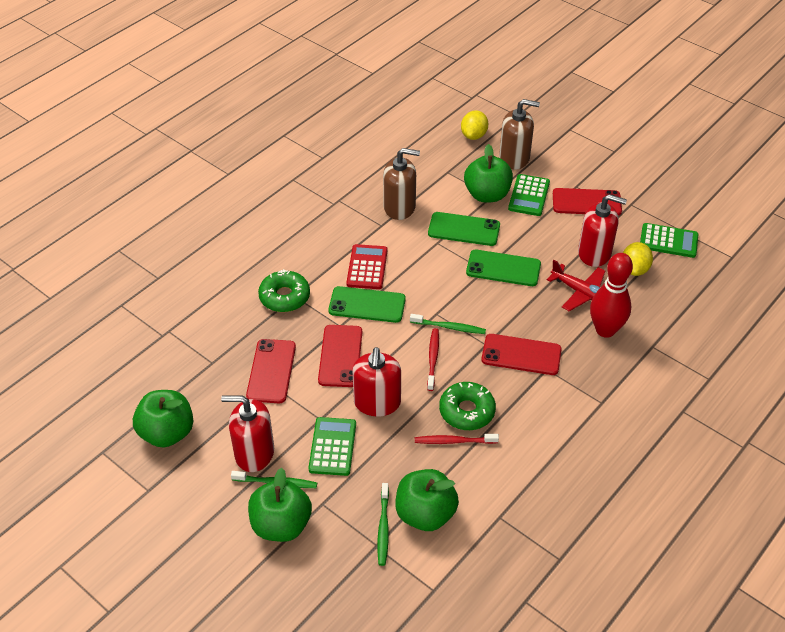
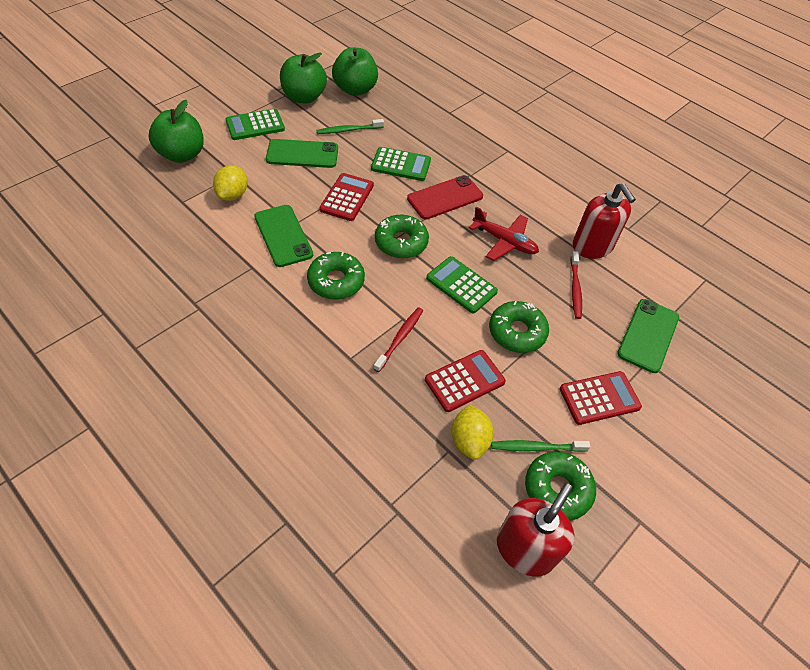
brown soap dispenser: [383,148,420,220] [499,99,540,169] = 2 -> none = 0
green apple: [133,390,193,448] [248,468,312,542] [395,469,459,531] [464,144,513,203] = 4 -> [149,100,204,163] [280,52,327,104] [332,47,378,96] = 3
green donut: [258,269,310,312] [439,382,496,430] = 2 -> [307,252,365,300] [375,215,429,259] [489,301,549,353] [525,452,596,521] = 4
green toothbrush: [231,471,317,488] [377,483,389,566] [410,314,486,334] = 3 -> [317,119,384,134] [491,440,590,452] = 2
red bowling pin: [590,253,633,338] = 1 -> none = 0
red calculator: [346,244,387,289] = 1 -> [319,173,374,221] [425,350,506,412] [560,371,642,425] = 3
red phone: [246,339,296,403] [318,325,362,387] [481,334,562,375] [553,188,622,216] = 4 -> [407,175,483,220] = 1
red soap dispenser: [221,396,274,472] [352,347,401,416] [578,194,627,267] = 3 -> [497,483,575,577] [573,183,636,259] = 2

